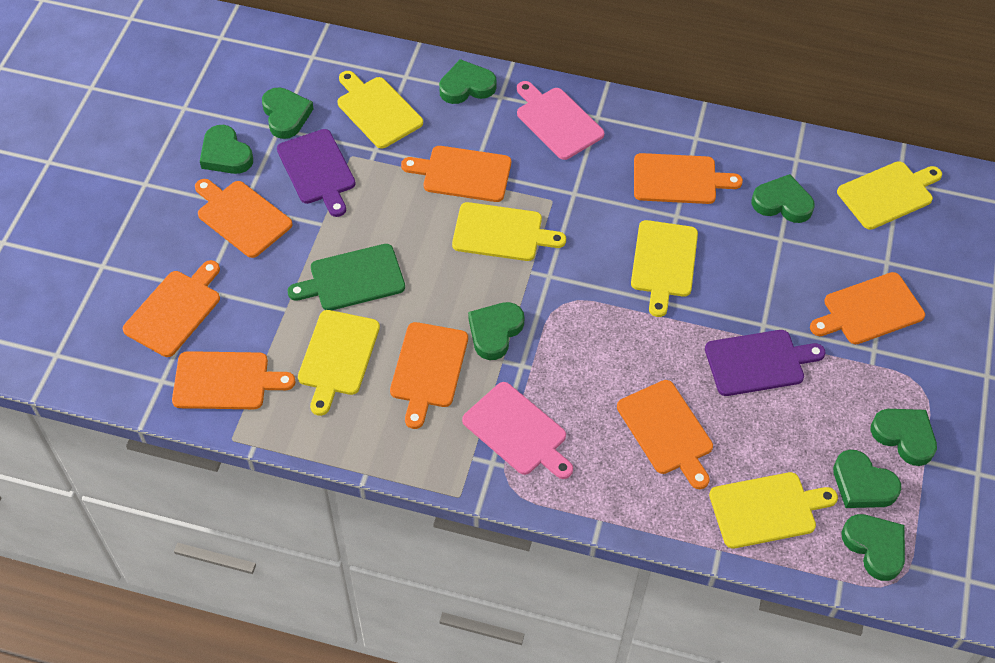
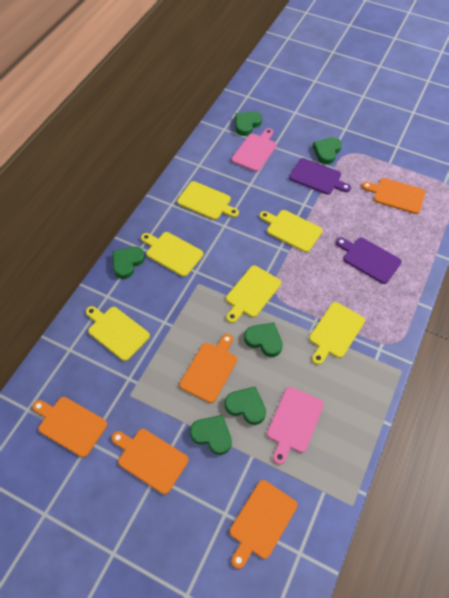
green cutting board: [288,244,405,310] = 1 -> none = 0
green heart: [200,125,253,174] [262,87,314,139] [439,59,497,104] [468,302,524,360] [752,174,815,223] [833,450,901,508] [841,514,905,581] [871,409,937,466] = 8 -> [113,246,145,279] [190,415,232,455] [225,386,266,425] [235,111,262,136] [244,323,283,357] [313,137,342,164] = 6
orange cutting board: [123,260,220,357] [172,351,295,409] [195,179,293,258] [390,322,468,429] [401,146,511,202] [617,380,713,489] [634,153,743,204] [810,272,925,344] = 8 -> [32,397,107,457] [111,429,188,494] [179,334,237,403] [230,480,297,569] [362,178,425,214] = 5

